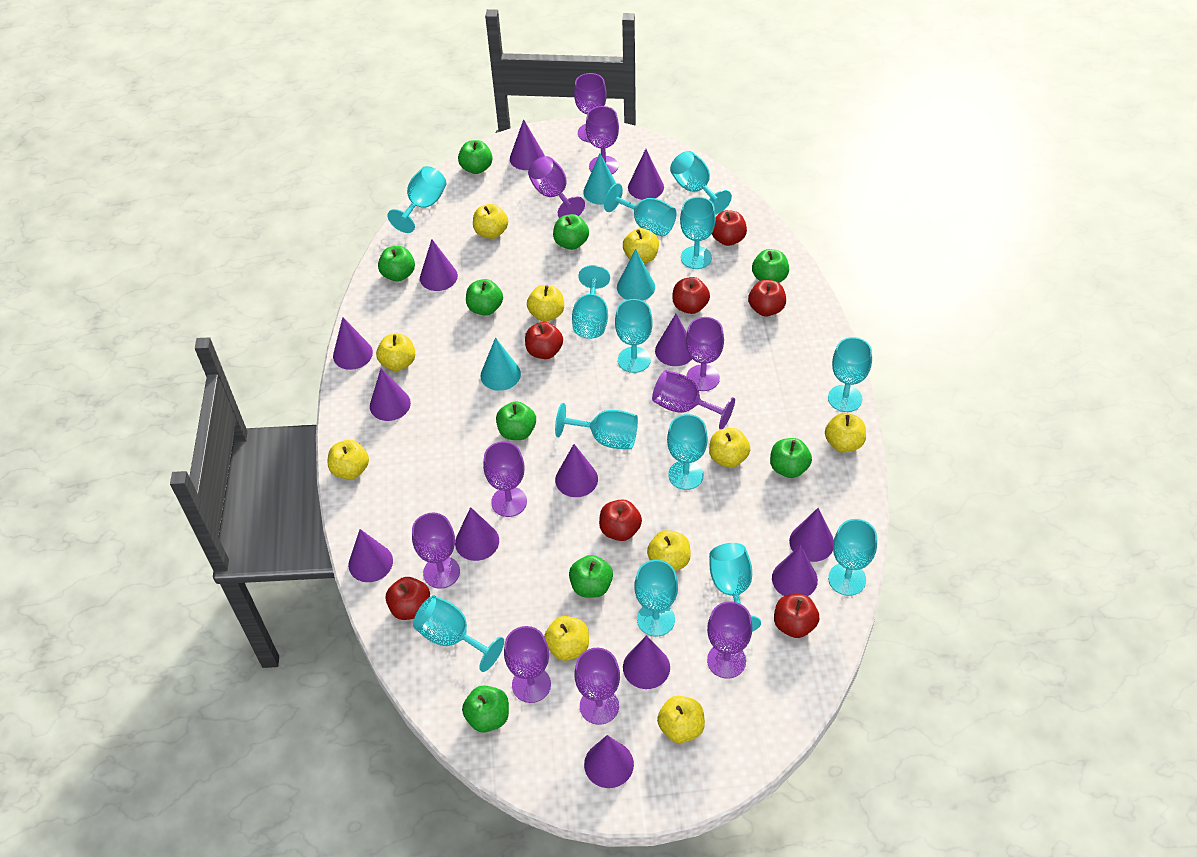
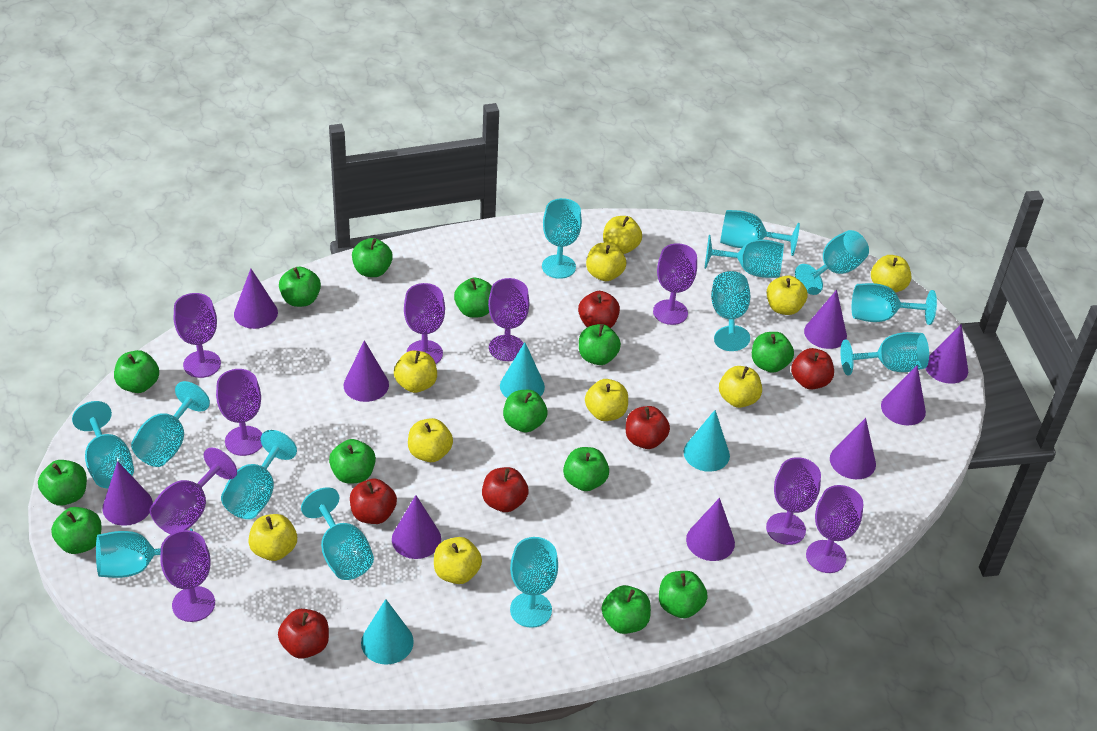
green apple: [378,246,415,282] [458,140,493,174] [462,685,509,732] [466,279,503,316] [496,401,536,440] [553,214,589,250] [569,555,613,598] [752,249,789,283] [770,438,812,478] = 9 -> [38,460,87,505] [51,507,102,554] [114,350,159,393] [279,267,321,307] [329,439,376,484] [352,238,393,277] [454,278,492,318] [503,390,547,432] [563,447,609,491] [579,324,621,365] [602,585,651,634] [659,571,708,618] [752,332,794,373] = 13
purple cone: [333,317,373,370] [348,529,393,582] [370,368,411,421] [420,239,458,291] [455,507,499,561] [510,119,545,170] [555,444,598,497] [584,735,634,788] [623,635,670,689] [628,149,664,200] [655,314,692,366] [772,545,818,596] [789,508,834,562] = 13 -> [102,461,153,526] [234,269,278,329] [344,340,389,402] [392,495,441,559] [686,498,735,561] [804,290,847,349] [830,418,876,479] [881,365,926,425] [925,324,968,384] = 9
purple goblet: [412,513,460,589] [483,441,527,517] [504,626,551,703] [528,156,585,218] [574,73,607,143] [574,648,620,725] [586,106,619,174] [652,370,735,429] [686,317,724,391] [707,601,752,679] = 10 -> [150,448,237,534] [161,530,215,622] [174,293,221,378] [216,369,262,456] [404,283,445,364] [488,278,529,361] [653,243,697,325] [766,457,821,545] [806,485,863,573] = 9
red apple: [386,577,430,620] [525,322,563,359] [599,499,642,541] [672,277,710,314] [712,210,747,246] [748,280,786,316] [774,594,819,638] = 7 -> [278,609,329,659] [350,479,397,524] [482,467,528,512] [578,291,620,328] [626,406,670,449] [791,348,834,390] = 6

